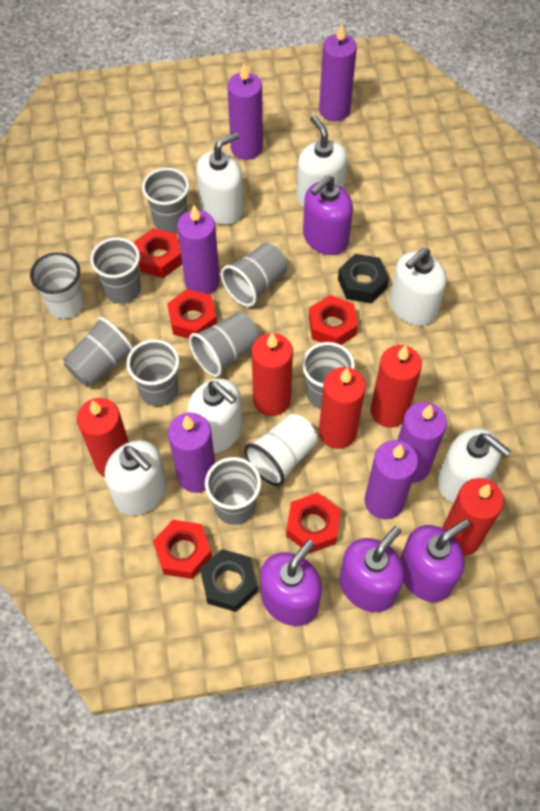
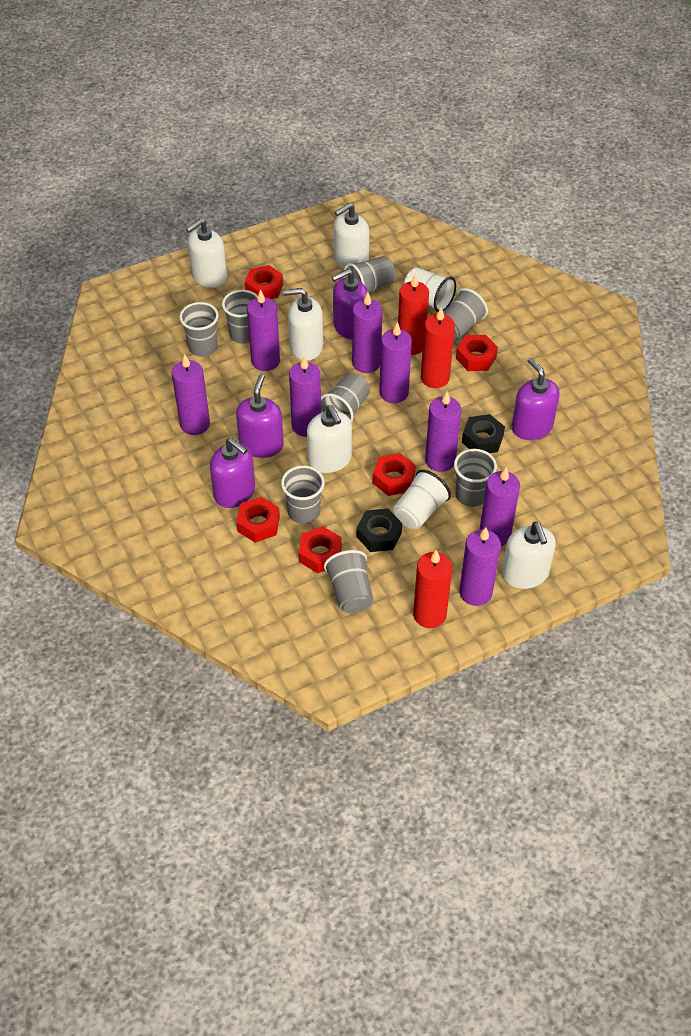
purple candle: [168,412,215,493] [177,205,220,294] [227,63,263,160] [319,23,357,121] [364,440,418,519] [398,402,447,483] = 6 -> [172,354,210,435] [247,289,280,371] [289,356,321,437] [352,292,383,373] [379,322,412,403] [425,391,461,472] [459,527,501,606] [479,467,520,546] = 8
red candle: [77,398,129,477] [252,333,293,416] [319,367,366,449] [370,345,422,428] [442,478,504,556] = 5 -> [398,273,429,355] [413,550,452,628] [421,307,455,388] = 3
white soap dispenser: [105,440,167,516] [187,379,243,454] [196,132,243,225] [297,115,348,207] [390,248,447,326] [438,428,511,503] = 6 -> [186,219,227,288] [283,288,323,361] [307,405,352,473] [334,203,369,269] [502,522,556,589] = 5

